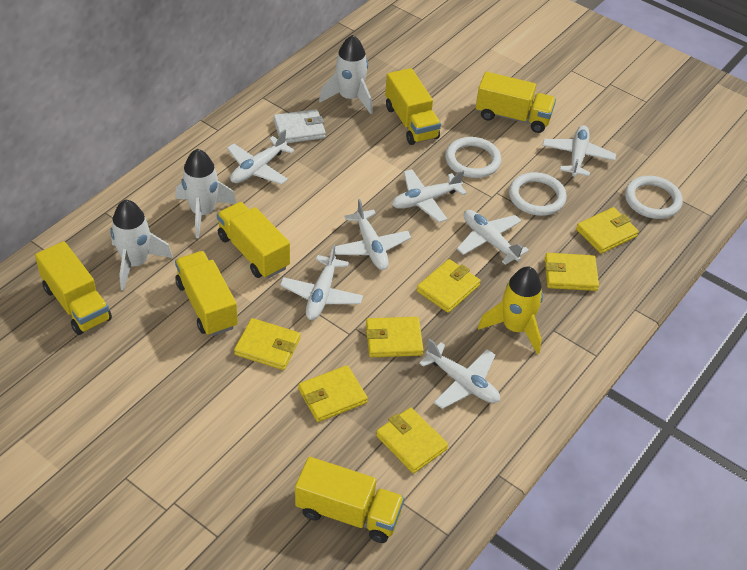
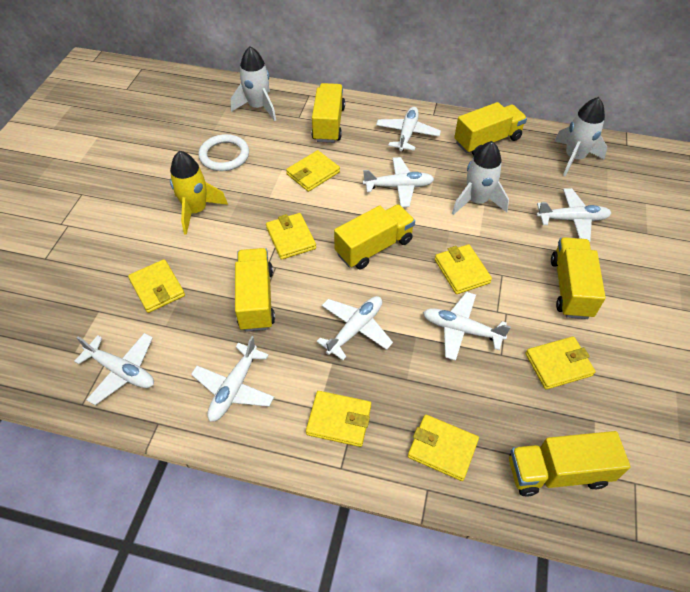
white ring: [445,137,501,178] [509,172,567,216] [625,176,683,219] = 3 -> [198,134,249,171] = 1
white wallet: [274,109,326,143] = 1 -> none = 0

